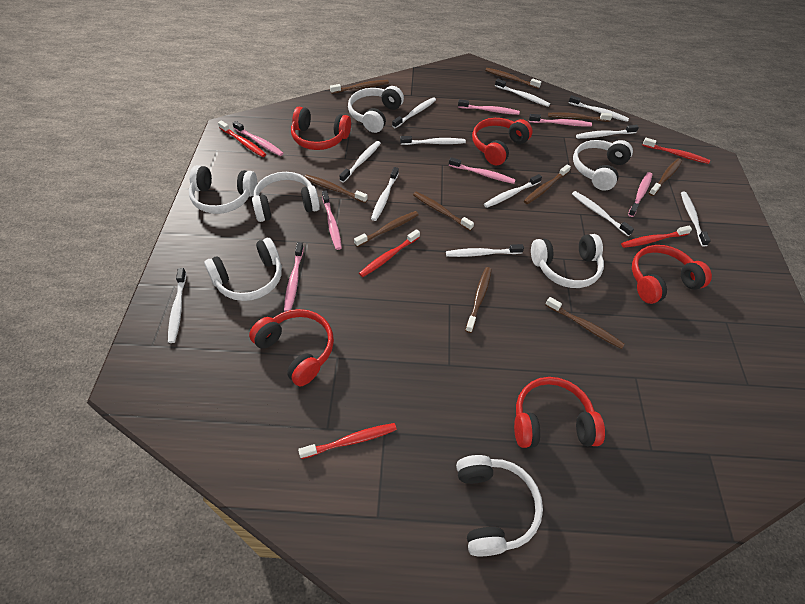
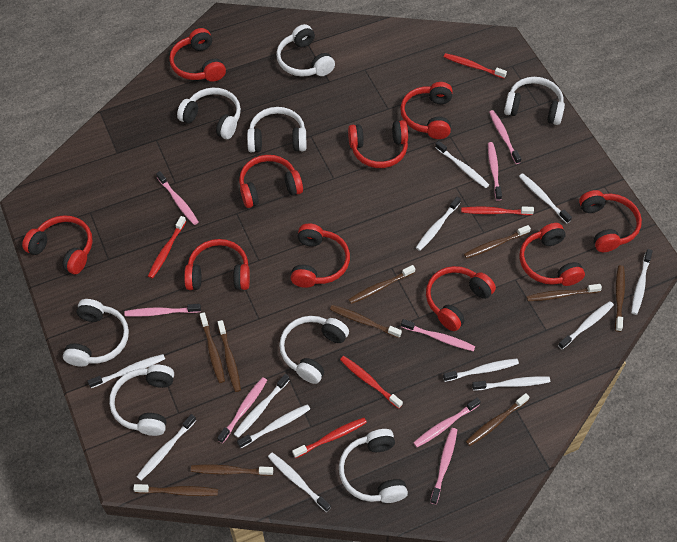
pink toothbrush: [233,121,284,156] [284,242,304,312] [322,190,342,250] [449,157,515,184] [458,99,520,115] [529,114,592,126] [628,172,653,217] = 7 -> [125,304,201,317] [156,171,198,225] [217,377,267,444] [401,319,475,351] [413,397,481,447] [430,428,457,504] [488,142,502,201] [489,110,521,164] = 8
red headphones: [249,309,334,386] [291,107,351,150] [472,118,533,166] [514,377,605,448] [632,245,712,304] = 5 -> [22,215,93,274] [169,28,226,82] [184,239,250,290] [239,155,303,208] [291,224,350,288] [348,120,408,168] [400,82,453,139] [426,266,496,331] [520,223,585,286] [579,190,642,252] = 10
white headphones: [189,165,257,214] [204,238,282,301] [252,172,320,222] [348,86,404,133] [456,455,543,556] [531,234,604,288] [573,140,633,191] = 7 -> [63,299,129,367] [109,365,174,436] [177,88,241,139] [247,107,306,152] [276,24,335,77] [279,316,349,384] [339,429,408,503] [504,77,565,125] = 8

